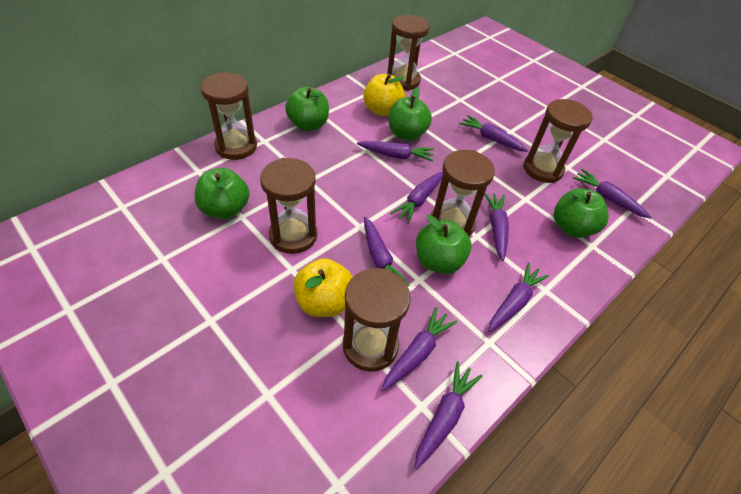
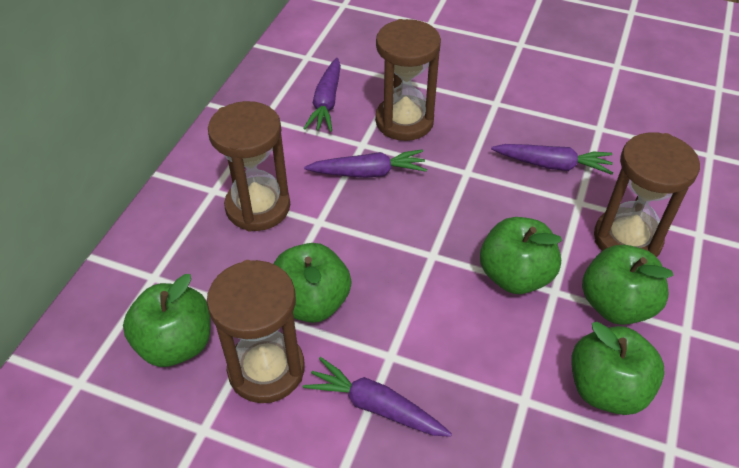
brown hourglass: [201,72,257,160] [260,158,317,254] [343,268,411,372] [387,15,429,91] [431,150,495,237] [523,99,592,183] = 6 -> [207,260,305,403] [208,101,290,232] [375,19,441,141] [594,132,700,257] = 4
purple carrot: [357,141,434,162] [364,217,409,286] [381,307,457,391] [390,171,443,224] [414,361,482,470] [459,115,529,152] [484,193,509,261] [488,263,549,332] [573,169,652,219] = 9 -> [303,58,341,132] [303,357,452,437] [304,149,427,178] [491,144,613,175] = 4
yellow apple: [293,258,353,317] [363,74,405,116] = 2 -> none = 0

